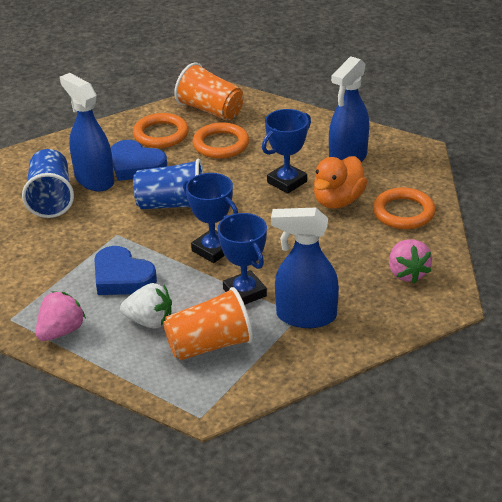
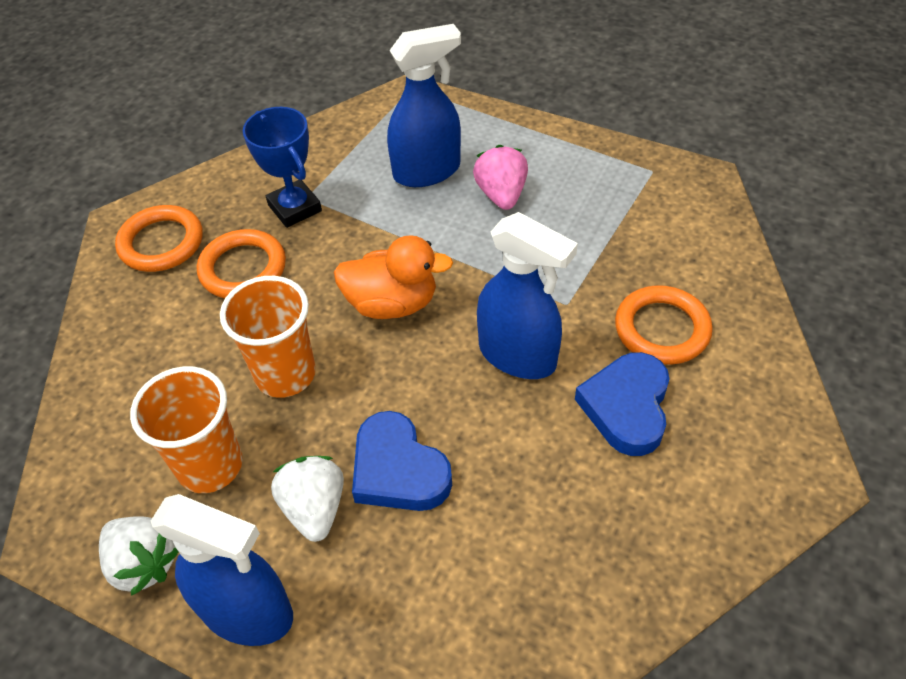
blue cup: [22,149,74,218] [133,159,204,209] = 2 -> none = 0
blue trophy: [183,173,238,263] [218,213,267,305] [262,109,311,194] = 3 -> [243,107,322,228] = 1
pink strawberry: [36,291,86,341] [389,240,432,283] = 2 -> [473,145,528,210] = 1
white strawberry: [120,283,172,328] = 1 -> [99,516,178,596] [271,456,344,542] = 2

